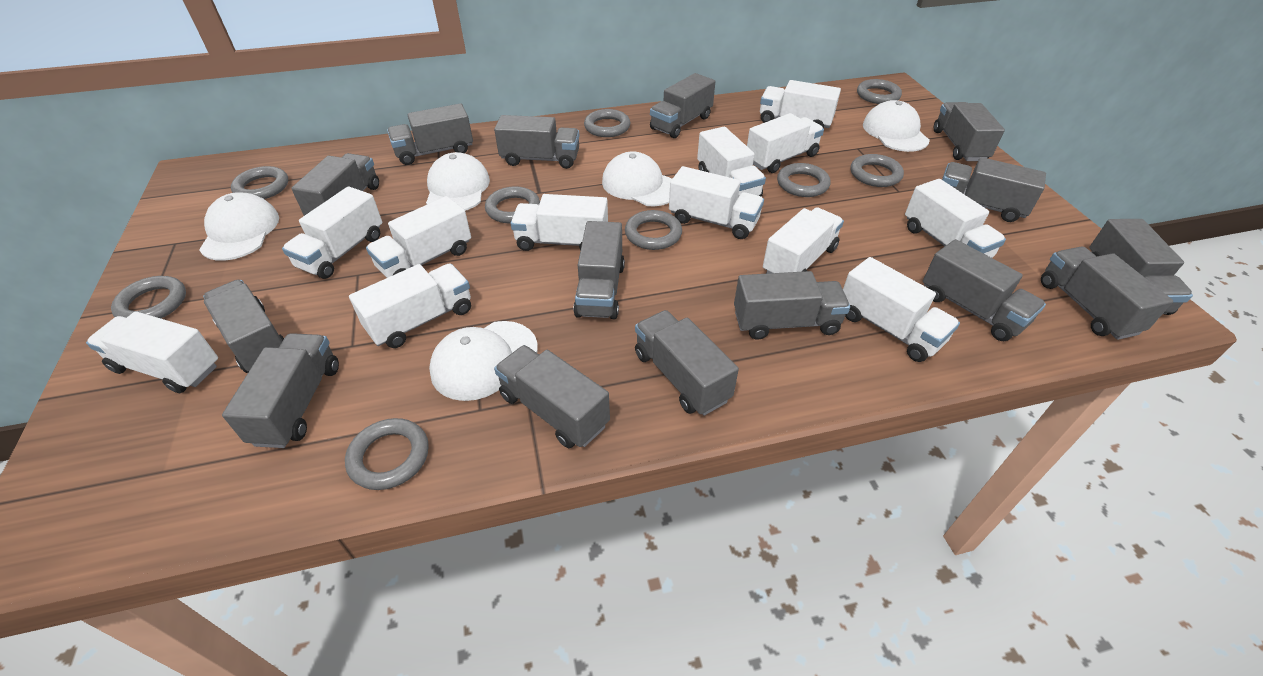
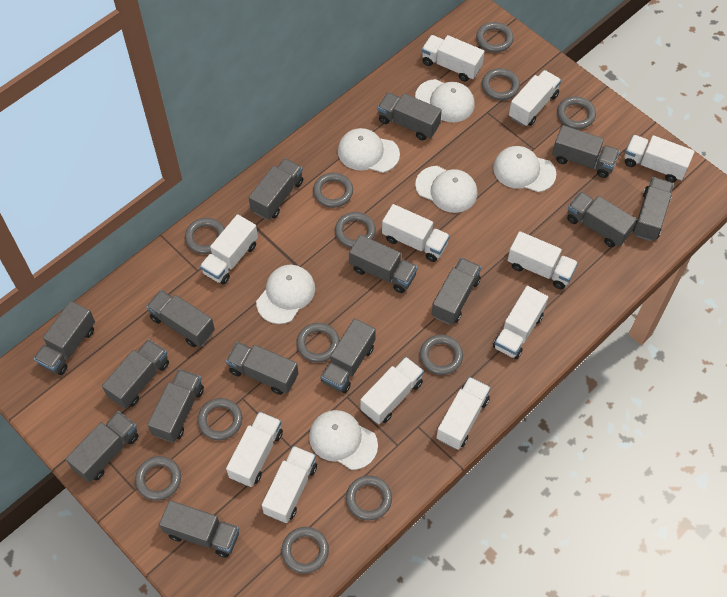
grey ring: [111,276,186,318] [231,166,288,199] [345,418,429,490] [485,186,540,224] [584,109,630,137] [625,210,682,250] [777,163,830,197] [851,154,904,187] [857,79,902,104] = 9 -> [135,456,181,501] [185,218,225,254] [197,398,242,440] [281,527,329,574] [296,323,340,362] [313,173,353,208] [335,212,376,248] [346,475,392,520] [420,335,463,375] [476,22,514,53] [482,68,520,100] [557,96,596,129] = 12
white cap: [199,192,279,261] [426,152,490,211] [429,321,538,401] [602,151,672,206] [863,100,930,152] = 5 -> [256,265,315,324] [309,410,378,470] [338,128,400,173] [415,79,475,122] [415,166,477,213] [493,146,556,192] = 6
white truck: [86,311,218,393] [282,186,382,279] [349,263,471,348] [366,196,471,278] [511,194,608,251] [669,166,764,239] [697,126,766,197] [747,113,824,173] [760,80,841,128] [763,207,844,274] [843,257,960,362] [905,179,1006,258] = 12 -> [200,214,258,284] [226,412,283,487] [262,446,317,523] [360,357,424,424] [382,204,450,262] [422,35,485,82] [436,377,491,450] [493,286,548,359] [508,231,578,289] [509,70,561,126] [624,135,695,183] = 11

